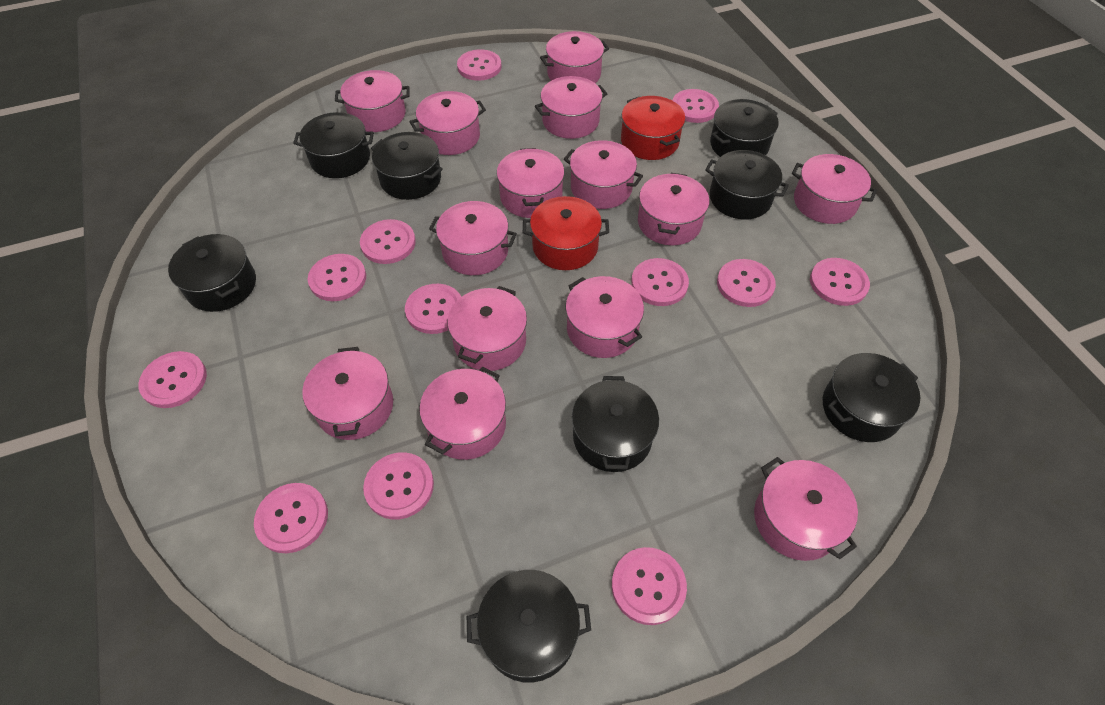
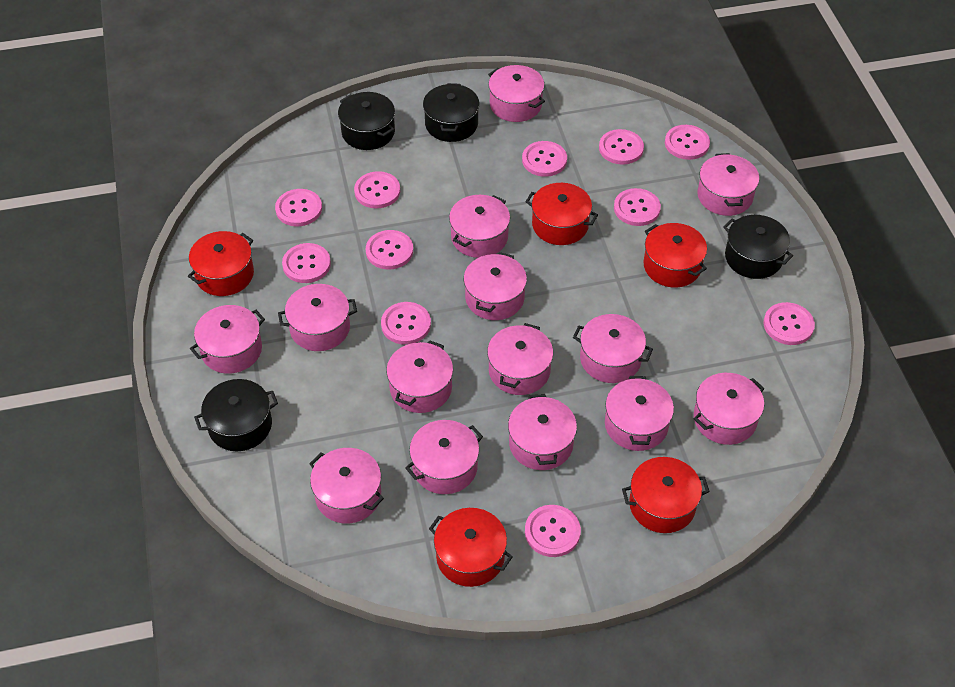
black pot: [168,234,256,312] [293,112,374,178] [371,132,443,200] [467,570,591,683] [572,376,659,472] [705,150,789,219] [710,99,779,157] [823,353,920,442] = 8 -> [194,379,278,451] [338,92,395,150] [423,83,480,142] [723,215,793,279] = 4
pink button: [139,351,207,408] [254,483,328,553] [308,254,366,301] [360,219,416,264] [363,452,434,520] [405,284,461,334] [457,49,502,80] [612,547,687,625] [631,258,689,306] [672,89,719,123] [717,259,776,307] [810,258,870,306] = 12 -> [275,189,322,226] [282,243,331,283] [354,171,400,208] [366,230,413,269] [381,302,431,345] [522,141,567,177] [525,505,581,557] [599,129,644,165] [614,188,661,226] [665,125,710,160] [763,302,815,345] = 11
red pot: [523,196,609,270] [621,96,685,160] = 2 -> [188,231,254,296] [429,508,513,587] [525,183,598,245] [622,457,710,533] [644,223,707,288] = 5

